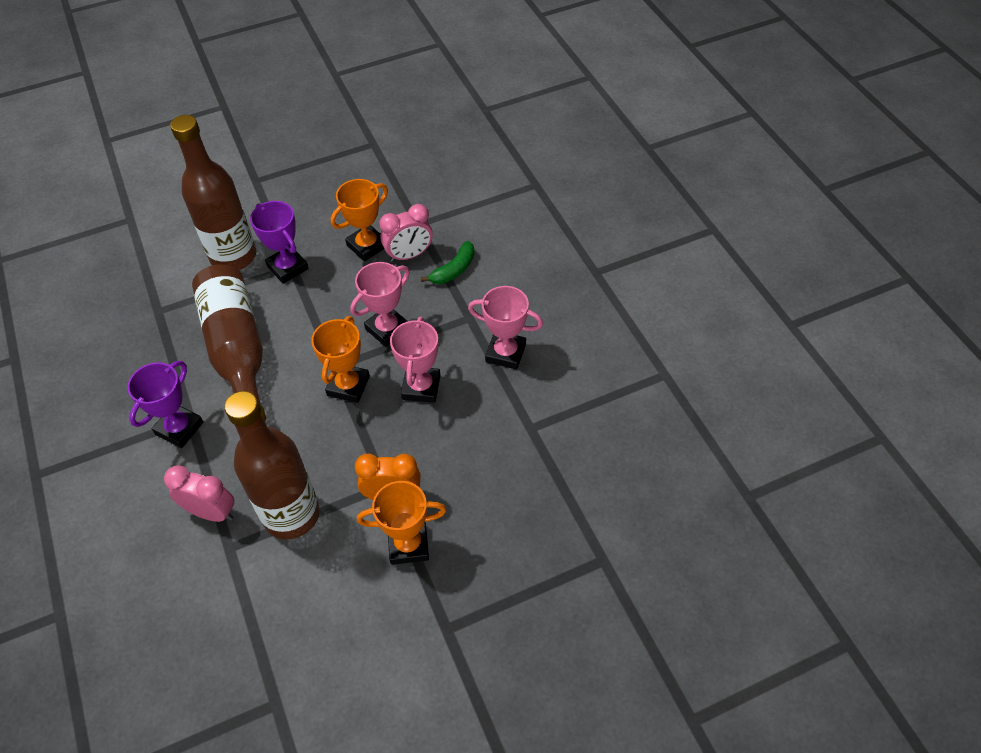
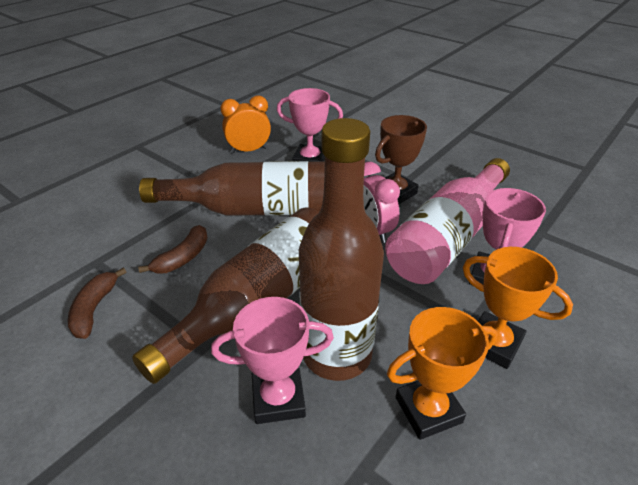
brown banana: none = 0 -> [68,268,126,339] [138,225,208,274] = 2
brown trophy: none = 0 -> [375,115,427,204] = 1
green banana: [420,241,475,284] = 1 -> none = 0
orange trophy: [311,316,370,403] [331,179,388,262] [357,481,447,565] = 3 -> [387,307,497,440] [463,247,573,369] = 2
pink bottle: none = 0 -> [385,158,510,284] = 1
pink clock: [164,465,234,522] [379,204,433,262] = 2 -> [363,162,400,243] = 1
purple trophy: [127,361,203,448] [250,201,309,284] = 2 -> none = 0

